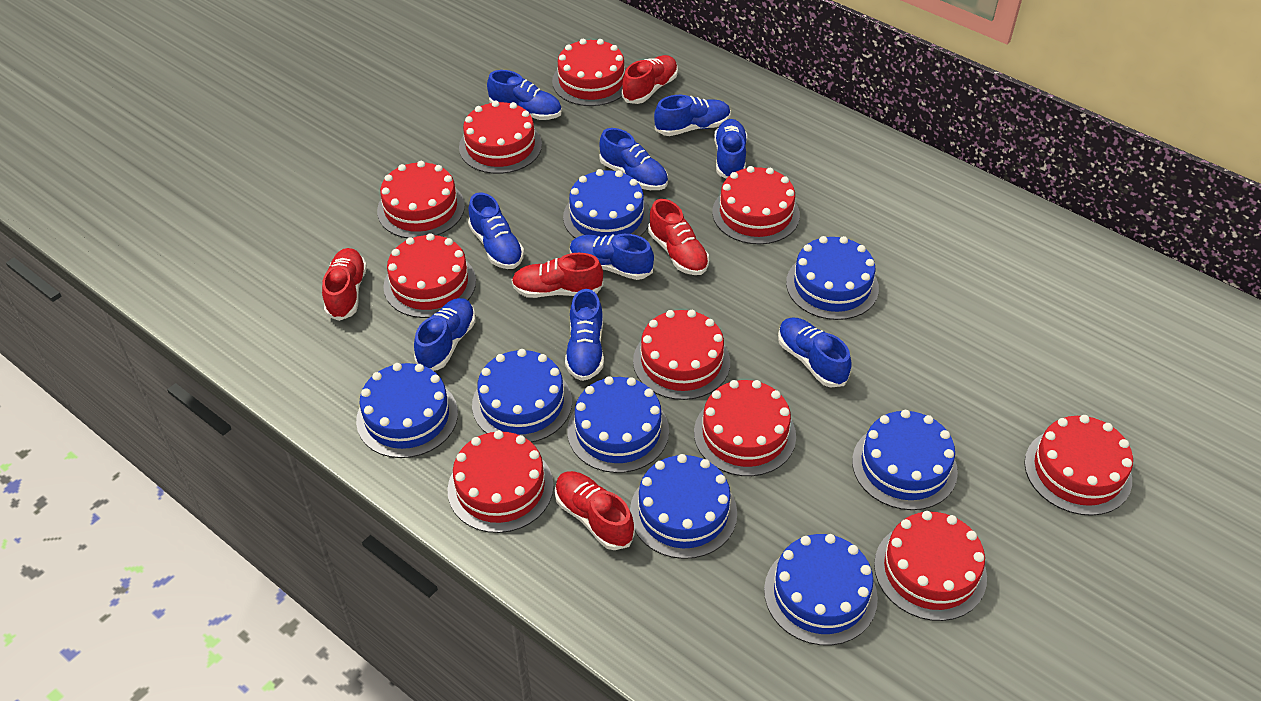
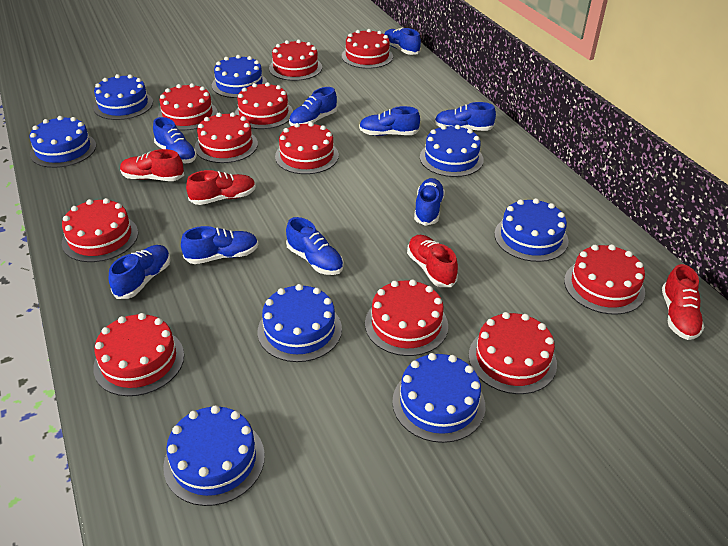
red cake: [377,161,465,238] [383,233,476,318] [448,430,554,533] [459,101,542,174] [552,39,626,106] [633,310,730,400] [694,380,796,476] [712,166,800,244] [874,511,987,621] [1024,415,1133,516] = 10 -> [62,198,138,262] [93,313,184,396] [158,83,218,130] [195,112,258,163] [235,82,293,129] [269,40,322,81] [275,122,339,174] [342,29,393,69] [365,279,448,356] [469,312,557,394] [564,244,645,315] = 11
red shoe: [322,248,367,321] [512,253,603,298] [555,471,635,550] [622,55,678,104] [648,199,709,275] = 5 -> [120,149,184,181] [186,170,256,205] [407,235,458,287] [662,264,704,340] = 4

